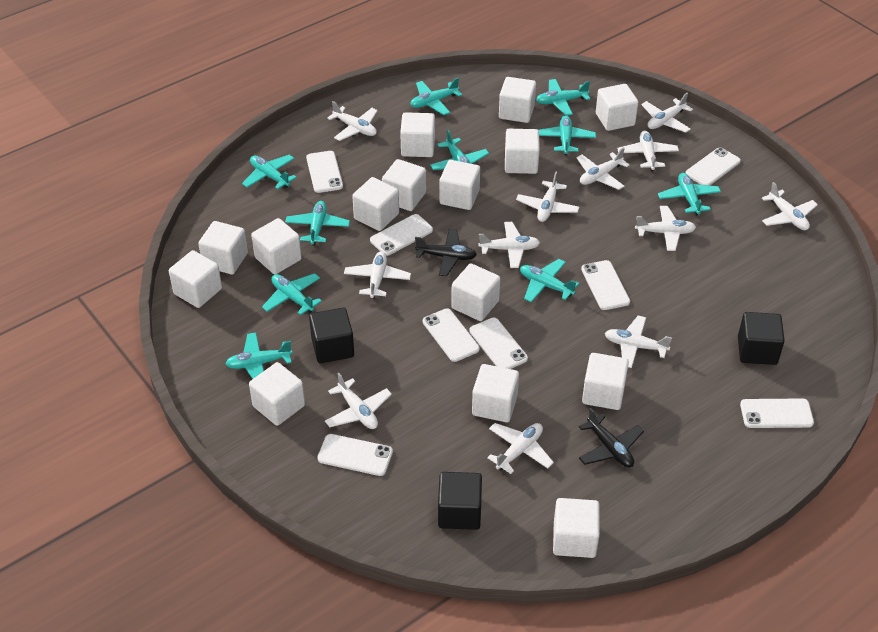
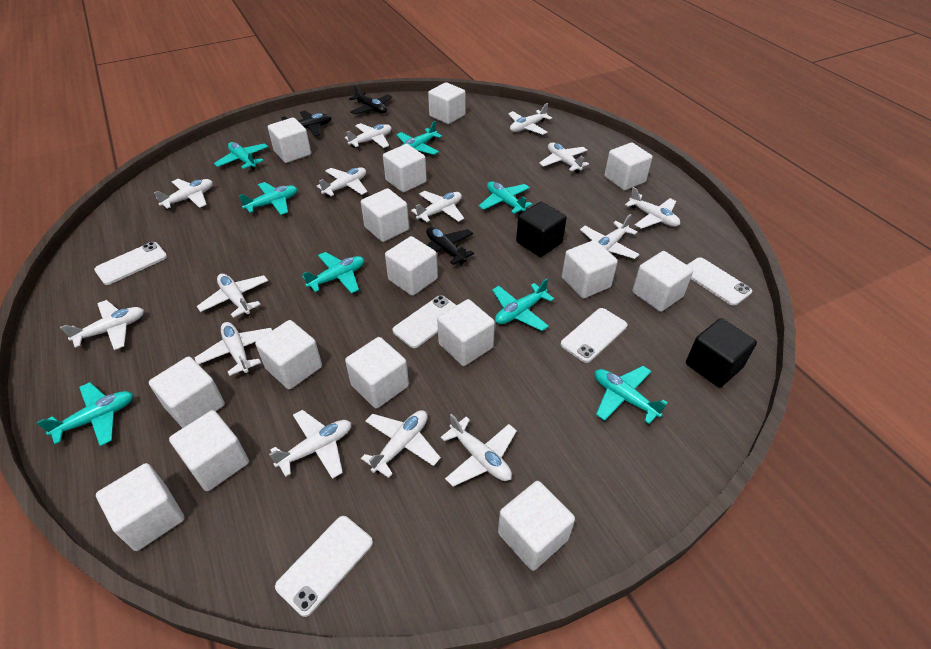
black cube: [309,308,354,363] [438,472,482,530] [738,312,785,365] = 3 -> [516,202,567,257] [686,318,757,388] = 2
black plane: [415,229,477,276] [579,408,644,468] = 2 -> [281,111,332,136] [349,84,392,115] [426,227,474,265] = 3
turquoise plane: [226,332,293,379] [242,155,297,189] [262,273,322,315] [285,201,350,246] [410,77,462,115] [430,130,489,170] [520,259,579,302] [536,79,590,116] [539,115,596,155] [658,173,721,216] = 10 -> [37,382,133,446] [214,142,268,170] [239,182,297,215] [302,252,364,294] [396,121,442,155] [479,181,533,214] [492,278,554,331] [595,366,668,424] = 8
white phone: [306,151,343,193] [317,434,393,476] [370,214,433,256] [423,308,480,362] [469,318,528,369] [581,260,630,310] [686,147,741,186] [740,398,814,428] = 8 -> [94,242,167,285] [275,516,373,617] [393,295,457,348] [561,308,627,363] [687,257,752,306] = 5
white plane: [325,373,392,429] [327,101,378,141] [344,251,411,299] [478,222,540,268] [487,423,554,474] [516,172,580,222] [576,147,630,190] [605,316,672,368] [617,131,679,171] [635,206,696,251] [641,93,693,133] [762,182,818,230] = 12 -> [60,300,144,350] [154,179,213,209] [195,322,272,376] [197,274,268,318] [269,410,351,479] [317,167,367,197] [345,123,391,148] [361,410,441,478] [411,191,464,222] [440,414,517,487] [508,103,552,135] [539,143,589,173] [580,214,640,259] [625,187,680,229] = 14

